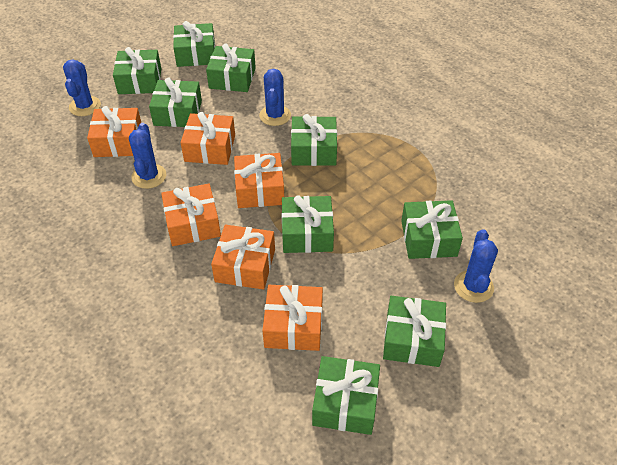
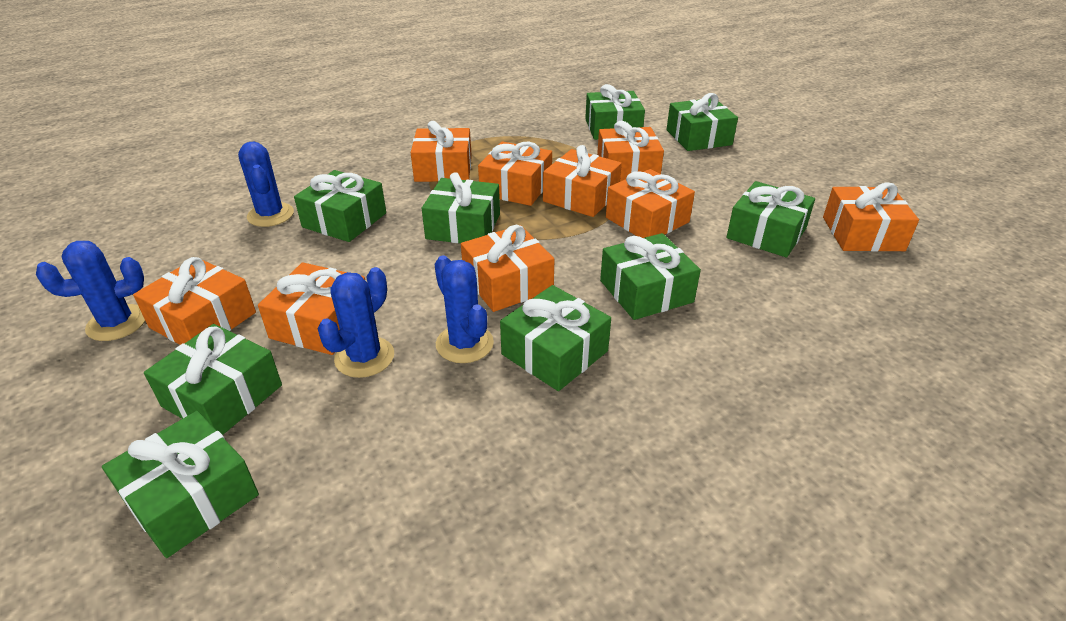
orange gift: [87,106,141,157] [161,184,221,246] [181,112,235,165] [211,225,275,290] [234,153,284,208] [262,285,323,351] = 6 -> [133,257,256,345] [258,262,365,355] [411,121,472,182] [461,225,554,312] [478,141,552,206] [543,145,622,217] [597,121,664,182] [606,169,695,238] [823,183,919,252] = 9

